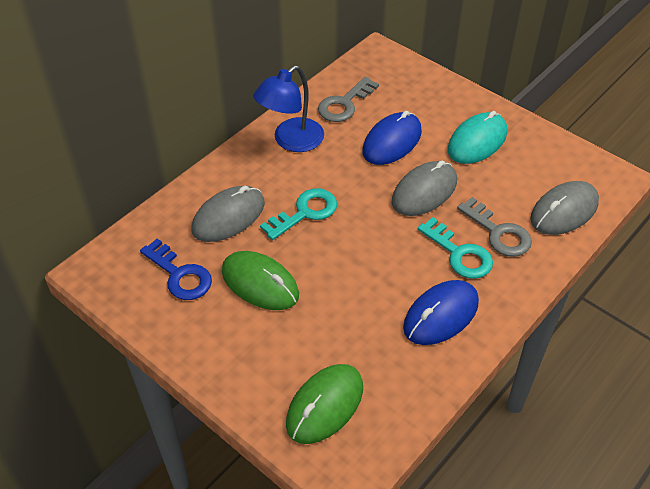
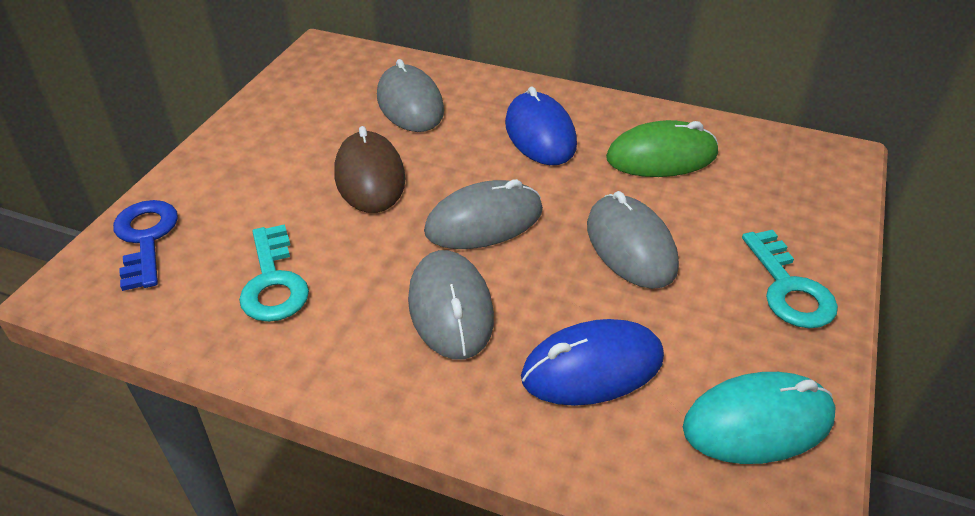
blue lamp: [253,65,324,152] = 1 -> none = 0
brown mouse: none = 0 -> [334,126,405,213] = 1
green mouse: [222,251,299,310] [286,364,363,444] = 2 -> [606,120,718,177] = 1
grey key: [318,76,379,122] [457,197,532,257] = 2 -> none = 0
grey mouse: [191,186,265,242] [392,161,457,216] [530,181,599,235] = 3 -> [377,59,444,132] [408,250,494,359] [424,179,543,249] [587,191,679,289] = 4

